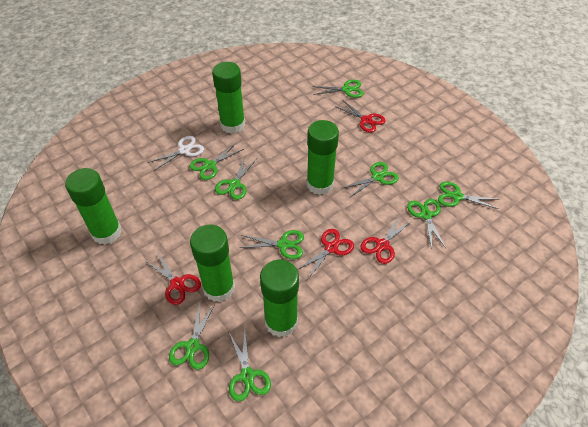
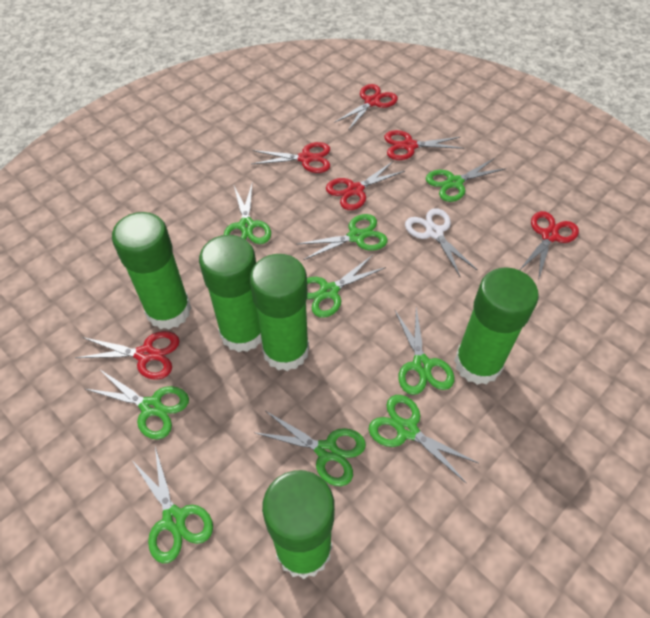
red scissors: [144,252,201,305] [297,229,354,280] [335,101,386,133] [361,216,412,264] = 4 -> [75,331,179,380] [252,142,330,173] [326,162,405,210] [334,84,398,131] [384,130,464,160] [520,211,579,281] = 6

